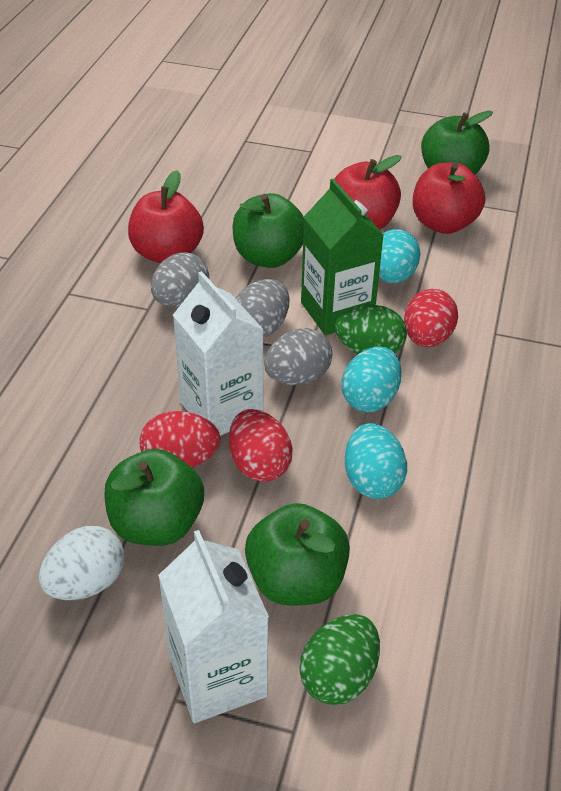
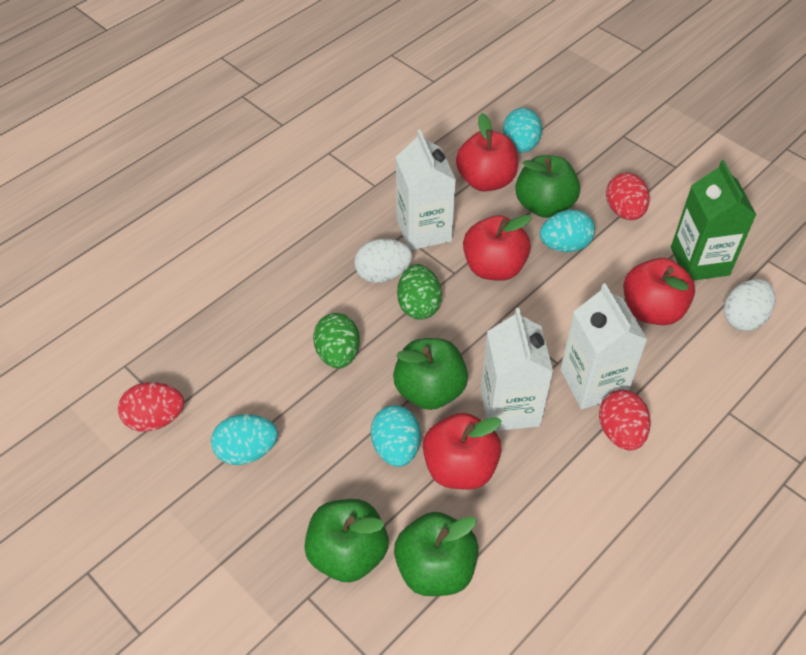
grey egg: [151,252,209,307] [235,279,289,337] [264,328,333,385] = 3 -> none = 0
red apple: [128,170,204,263] [334,155,402,230] [413,162,485,234] = 3 -> [423,413,502,490] [456,113,518,192] [463,215,532,281] [623,258,695,325] = 4
turquoise egg: [342,346,401,412] [345,423,407,499] [379,229,420,283] = 3 -> [211,414,278,465] [371,405,420,467] [503,108,542,153] [540,210,595,252] = 4
white carton: [158,530,269,723] [173,271,264,436] = 2 -> [396,130,456,250] [481,308,553,431] [560,283,648,409] = 3
white egg: [39,526,125,600] = 1 -> [355,239,412,283] [724,279,775,331] = 2

